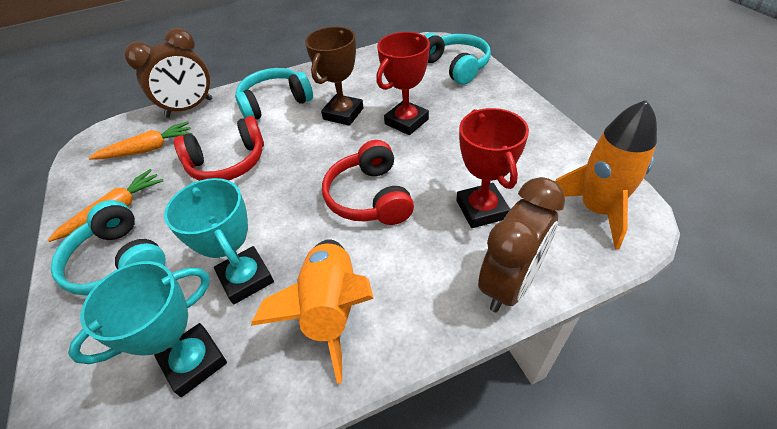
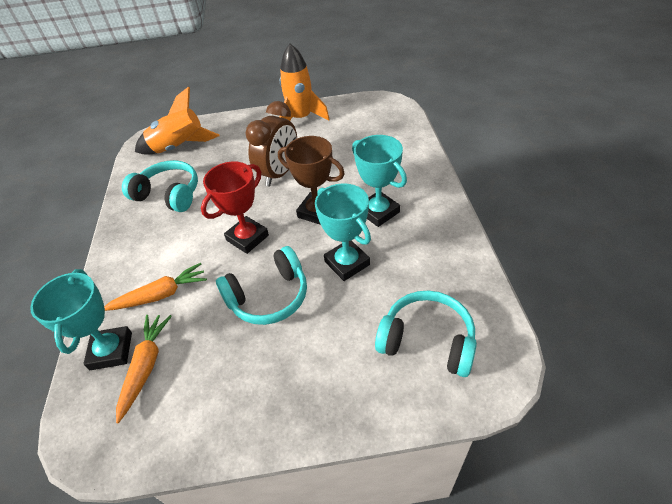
brown clock: [124,28,213,118] [478,177,565,312] = 2 -> [245,101,297,187] = 1
red headphones: [174,116,264,181] [322,140,414,225] = 2 -> none = 0
red trophy: [376,32,430,135] [457,108,529,228] = 2 -> [201,162,269,254] = 1
turquoise trophy: [68,261,227,397] [164,178,274,304] = 2 -> [30,269,132,370] [315,183,371,281] [352,135,407,227] = 3

